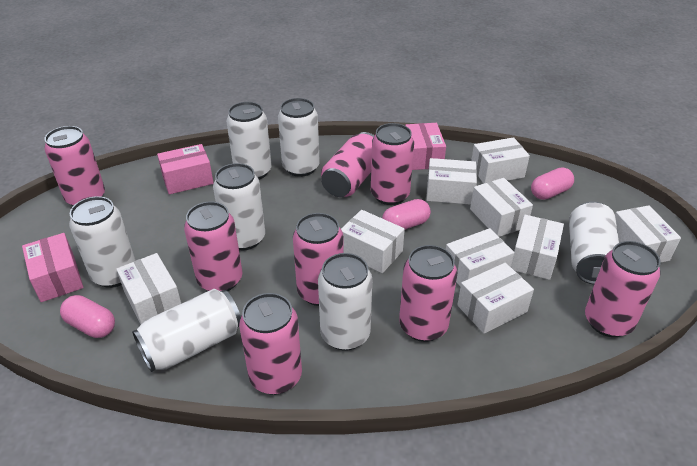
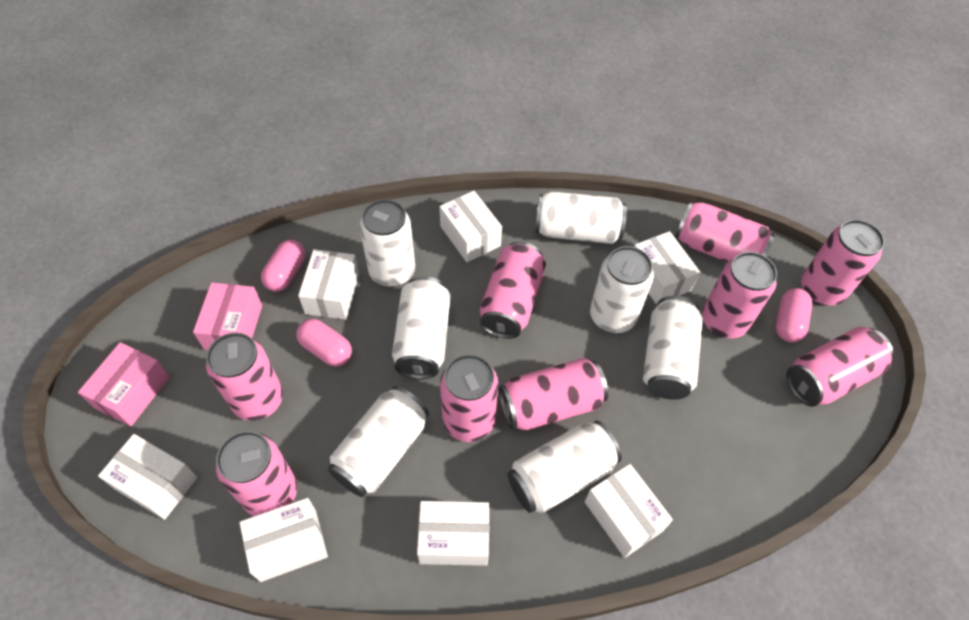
pink box: [22,233,84,302] [157,144,214,194] [405,123,446,170] = 3 -> [78,342,170,426] [193,283,262,350] = 2
pink can: [45,126,105,206] [184,202,242,291] [239,293,302,395] [293,213,344,306] [321,132,374,197] [371,123,414,205] [399,245,457,342] [585,241,661,337] = 8 -> [206,332,283,421] [216,431,297,516] [440,354,498,442] [480,241,546,339] [499,358,608,430] [675,202,775,262] [702,252,777,338] [786,327,894,407] [801,219,885,306] = 9
white box: [116,253,181,325] [341,210,405,273] [426,158,477,205] [446,228,514,287] [457,263,534,334] [470,178,533,237] [471,137,530,184] [511,215,564,280] [615,205,681,262] = 9 -> [98,434,198,520] [239,498,328,582] [298,249,359,320] [417,501,489,566] [439,191,502,262] [585,464,673,558] [634,231,700,305] = 7

